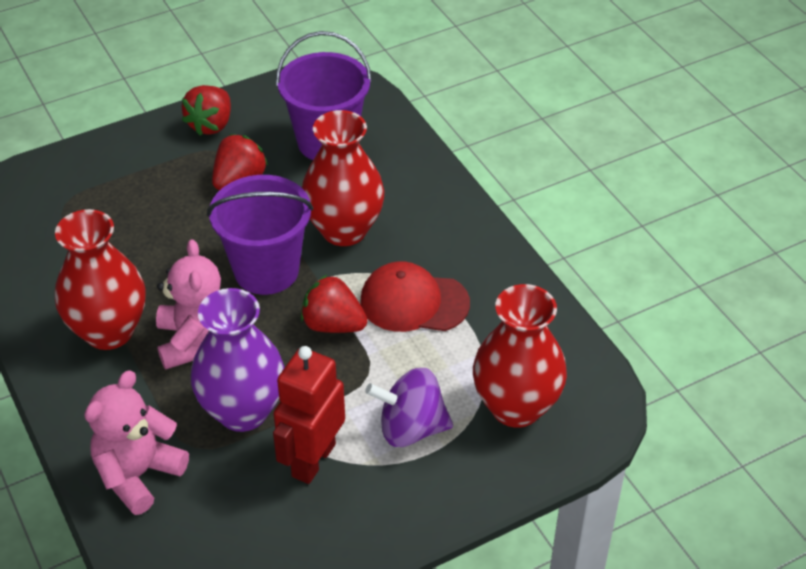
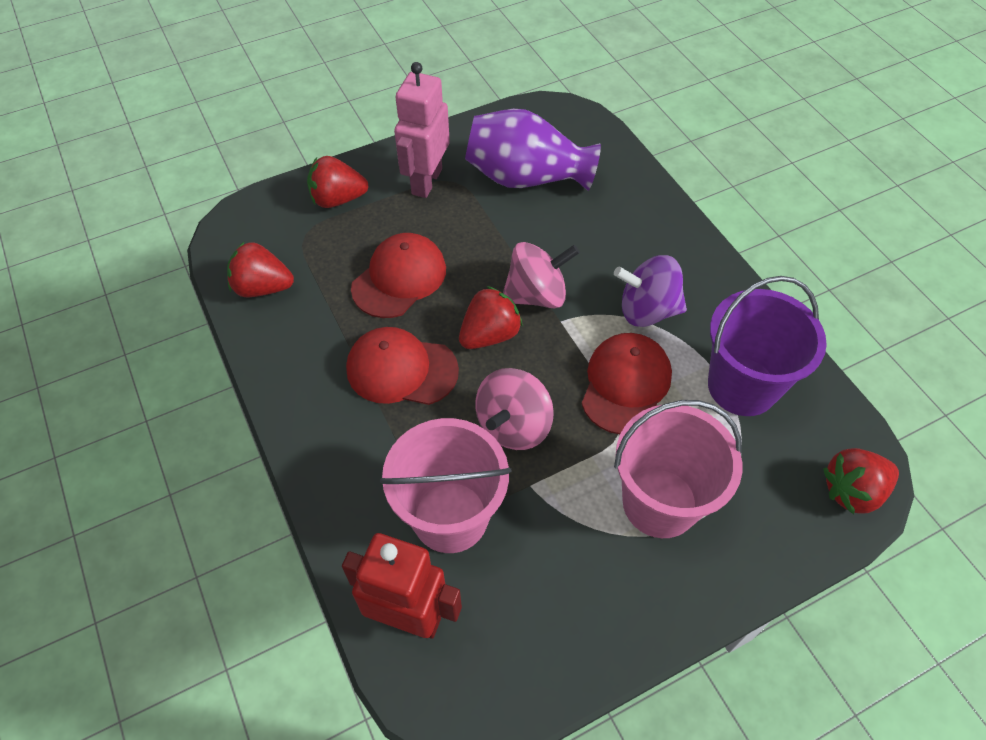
pink bucket: none = 0 -> [380,418,511,553] [614,400,742,538] = 2
pink robot: none = 0 -> [394,62,450,198] = 1
pink spinning top: none = 0 -> [475,368,554,450] [503,242,580,309] = 2
pink teddy bear: [84,370,189,515] [156,239,221,370] = 2 -> none = 0
purple bucket: [207,175,313,295] [276,31,372,160] = 2 -> [708,276,827,416] = 1
red cap: [360,261,470,332] = 1 -> [346,327,459,405] [351,233,446,318] [582,333,672,434] = 3
red strawberry: [182,85,231,136] [212,134,268,191] [301,274,368,333] = 3 -> [227,242,294,297] [307,156,369,208] [459,286,523,349] [823,448,899,515] = 4
red vase: [55,209,146,350] [302,110,384,246] [473,284,567,428] = 3 -> none = 0

